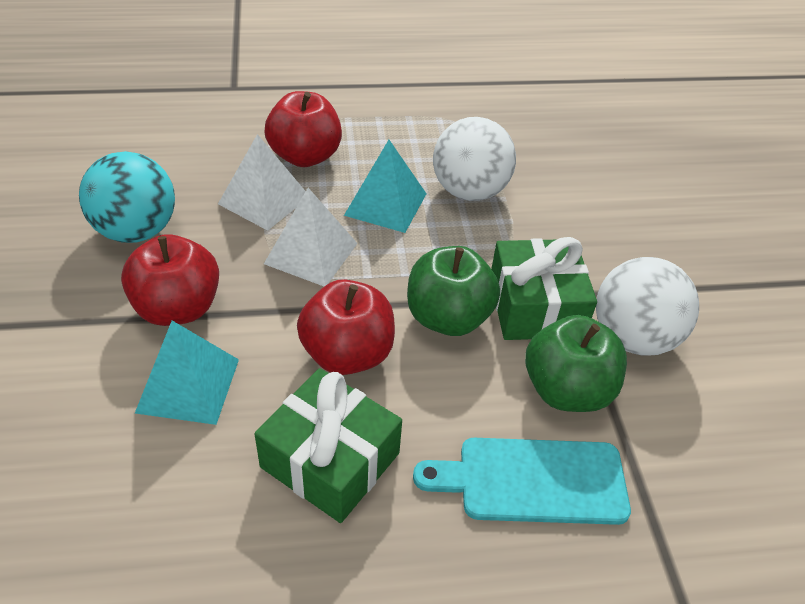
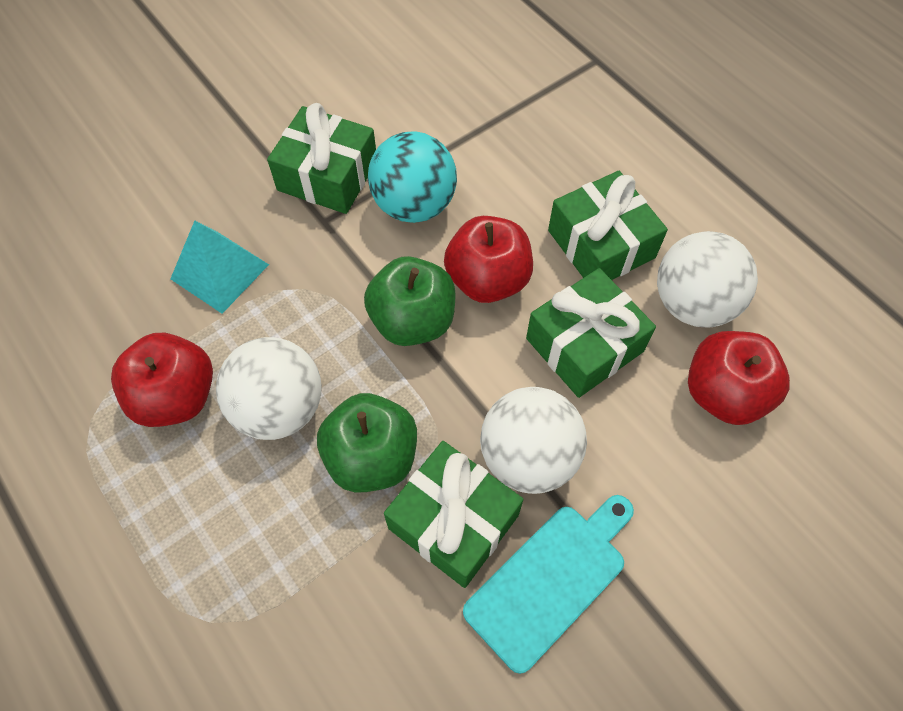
green gift: [254,368,402,523] [491,237,597,340] = 2 -> [267,103,376,214] [384,441,523,588] [526,268,656,398] [548,171,668,280] = 4
turquoise pyramid: [135,321,239,425] [344,140,426,233] = 2 -> [171,221,269,314] = 1
white ball: [433,117,516,201] [596,257,699,356] = 2 -> [216,337,322,440] [480,387,587,494] [657,231,758,328] = 3
white pyramid: [218,134,306,231] [264,188,358,286] = 2 -> none = 0

